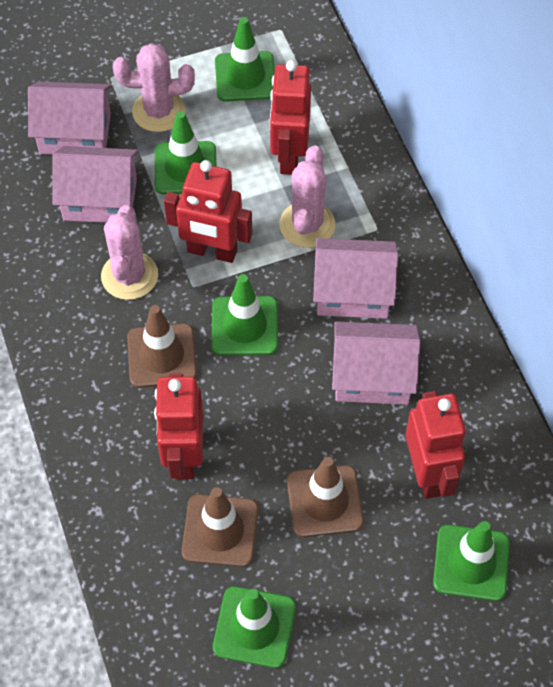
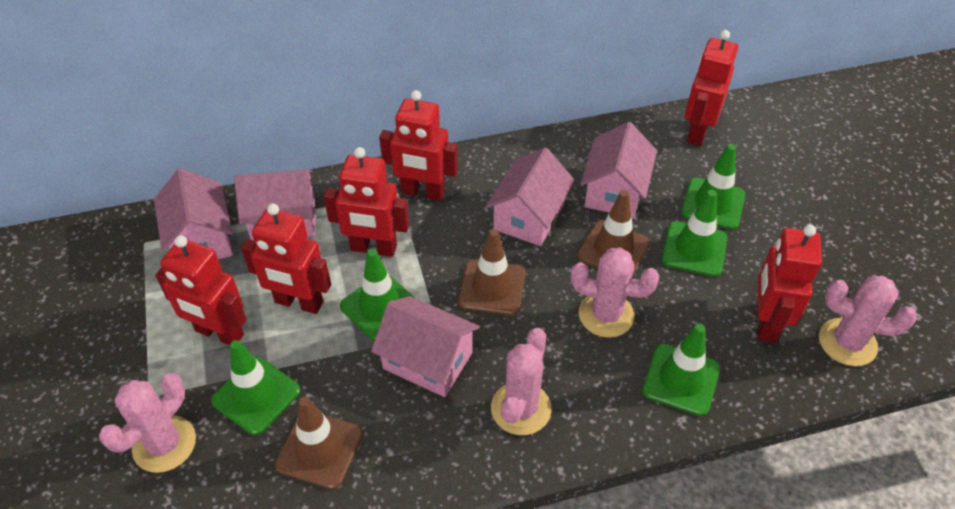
pink cactus: [101,205,158,300] [113,43,195,132] [279,145,335,248] = 3 -> [99,373,196,473] [491,328,552,435] [571,247,659,338] [819,276,917,366] = 4
pink house: [28,82,112,155] [52,146,138,223] [313,238,398,319] [332,321,420,405] = 4 -> [154,168,233,259] [234,169,315,240] [371,296,480,397] [486,148,575,246] [580,122,657,218] = 5
red robot: [154,374,203,480] [164,160,252,263] [270,60,311,175] [405,391,466,499] = 4 -> [155,235,246,345] [241,203,331,314] [323,147,409,257] [379,90,458,201] [685,30,738,146] [758,225,822,343] = 6

